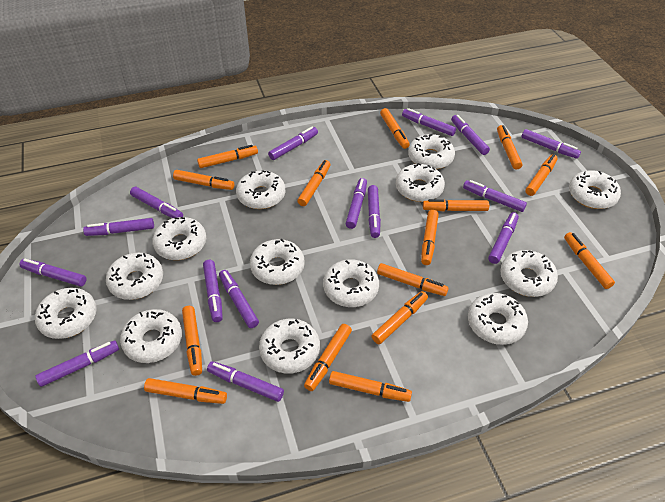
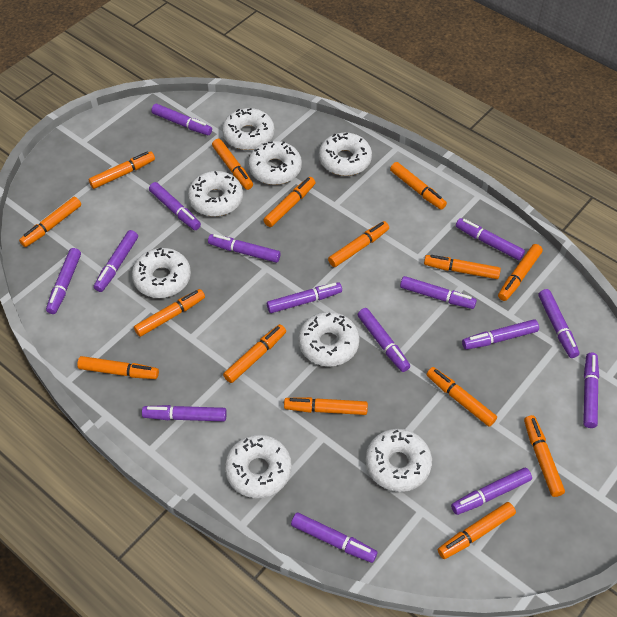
white donut: [35,288,97,339] [106,253,163,300] [120,309,182,363] [152,217,206,260] [236,170,286,209] [250,239,305,285] [259,319,320,374] [323,259,379,307] [396,163,445,202] [408,134,455,169] [468,293,528,345] [500,250,558,297] [569,170,621,209] = 13 -> [132,248,191,298] [188,171,243,216] [222,108,274,150] [225,435,292,498] [248,141,302,185] [298,312,360,366] [319,133,372,176] [365,429,432,492] = 8

